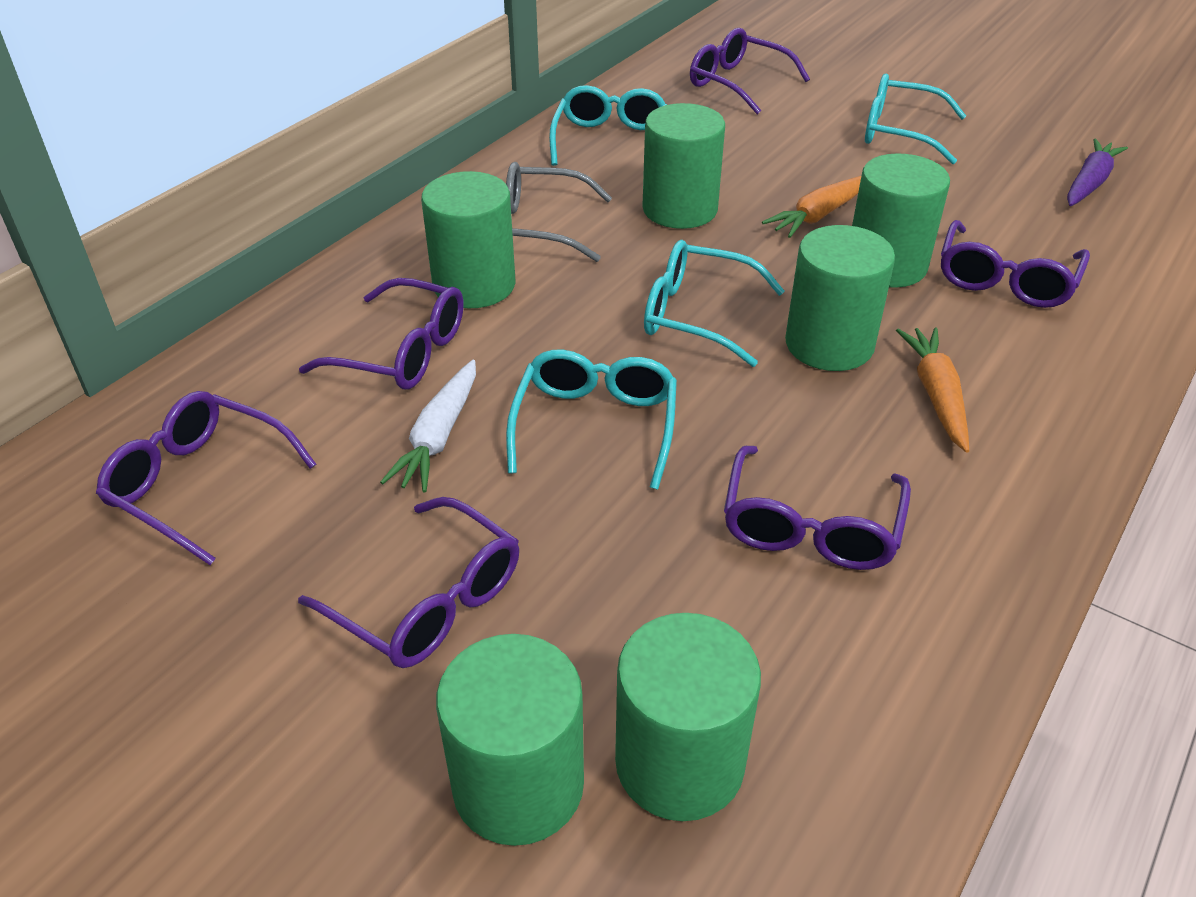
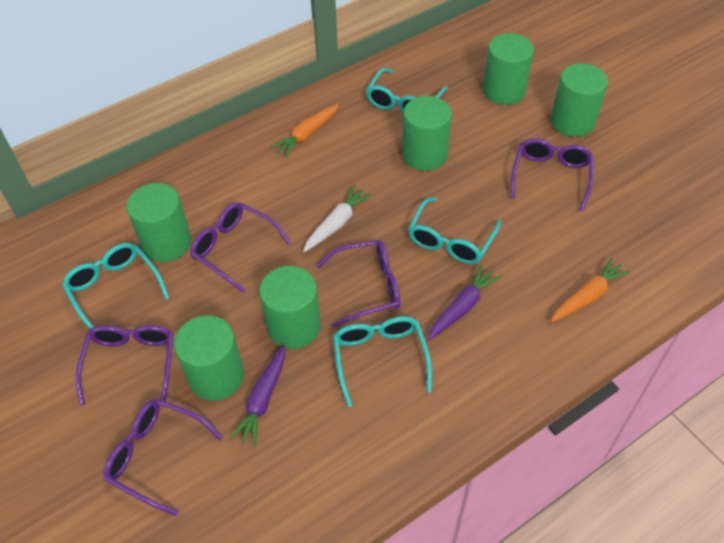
grey glasses: [506,162,612,262] = 1 -> none = 0
purple carrot: [1067,139,1128,206] = 1 -> [229,345,285,447] [428,265,501,340] = 2
purple glasses: [96,391,316,565] [298,497,519,668] [299,278,464,390] [690,28,810,114] [724,446,911,570] [941,220,1090,308] = 6 -> [76,325,173,406] [103,399,223,516] [190,202,291,293] [316,240,401,328] [511,138,594,212] = 5

